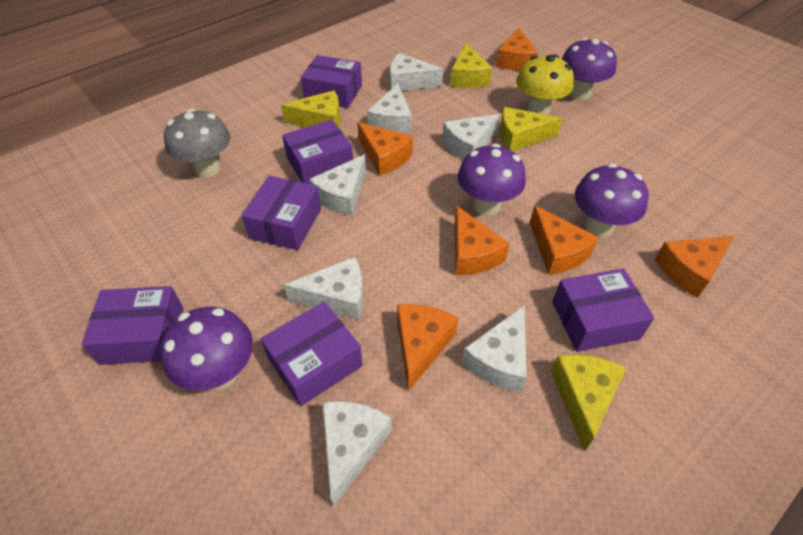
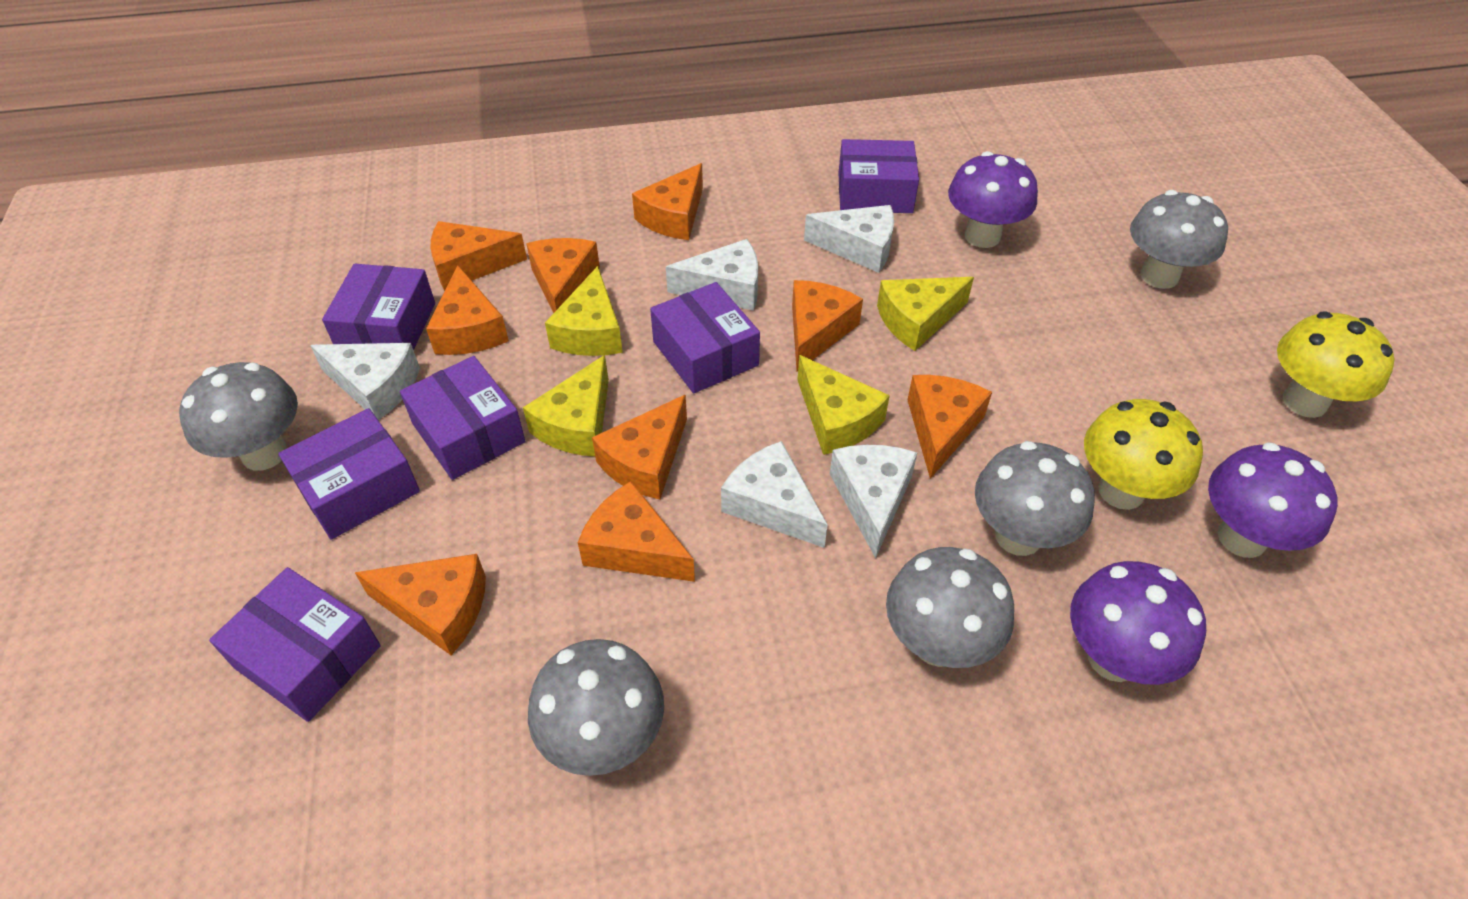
grey mushroom: [164,109,230,178] = 1 -> [179,362,298,471] [528,639,664,776] [886,547,1014,668] [975,441,1095,556] [1130,190,1228,289] = 5
orange cheese: [357,122,413,176] [397,304,458,391] [455,205,510,275] [496,28,538,71] [530,205,598,275] [655,236,734,298] = 6 -> [355,554,486,655] [426,265,509,355] [430,221,527,291] [526,238,600,313] [578,481,695,582] [592,395,687,500] [632,163,703,240] [792,280,863,372] [907,375,992,479] = 9
purple mushroom: [160,307,253,391] [458,144,526,216] [562,38,617,100] [575,163,649,237] = 4 -> [948,151,1038,248] [1070,561,1206,685] [1208,442,1338,558] = 3
white cheese: [284,257,364,320] [309,155,366,216] [322,401,392,507] [367,83,412,134] [390,53,443,91] [442,114,500,160] [462,305,527,392] = 7 -> [310,343,420,420] [666,239,758,311] [721,441,828,548] [804,205,894,273] [830,445,918,558] = 5
yellow mushroom: [516,54,574,115] = 1 -> [1084,399,1203,510] [1277,312,1395,418] = 2

